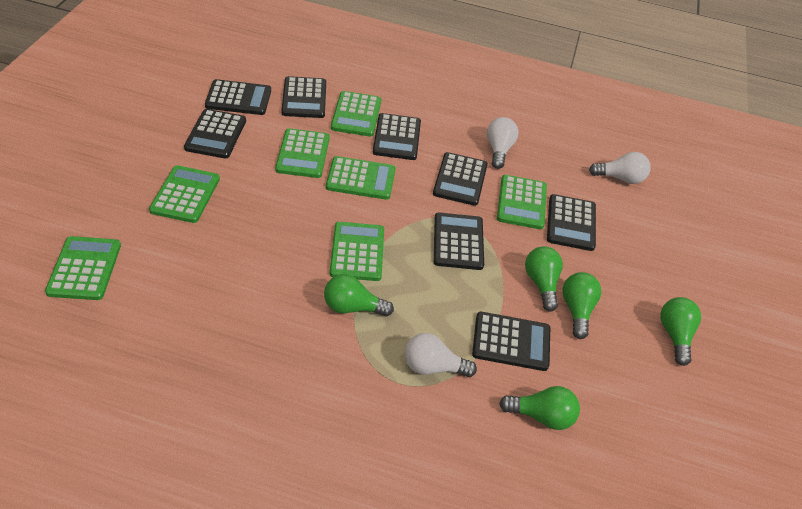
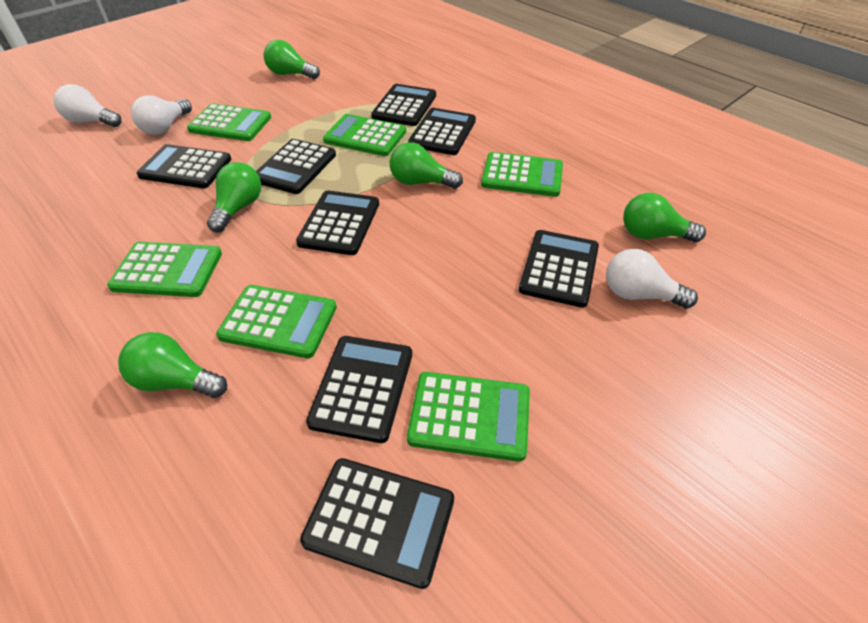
green calculator: [45,236,121,300] [149,165,220,223] [275,128,330,178] [326,156,395,200] [330,222,384,281] [331,91,381,137] [497,175,547,229] = 7 -> [107,242,222,297] [187,104,271,141] [216,285,337,358] [323,114,406,156] [407,372,530,462] [481,152,563,197] = 6

